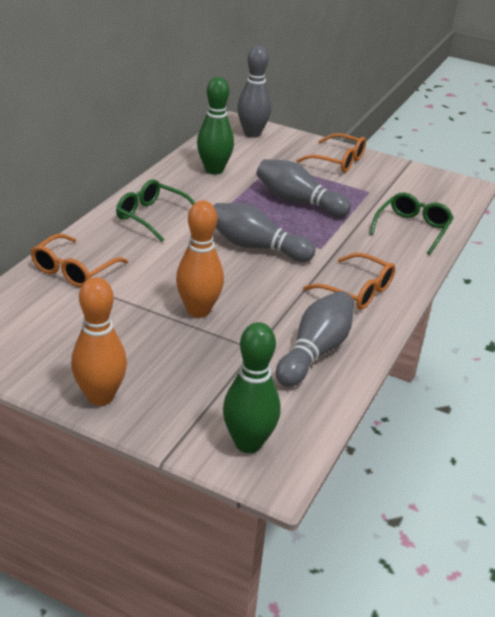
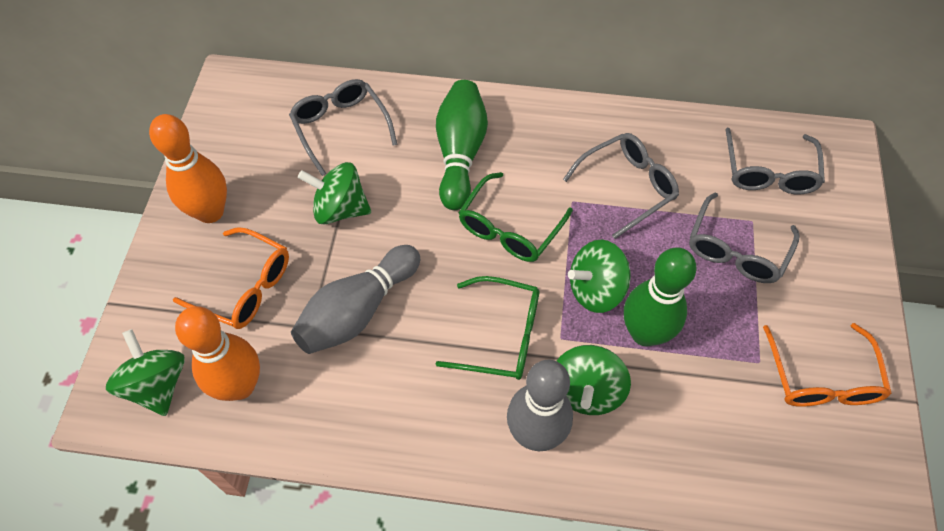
green spinning top: none = 0 -> [106,329,185,416] [298,162,371,224] [557,345,631,415] [568,239,631,313] = 4
grey bowling pin: [214,203,315,262] [237,46,271,138] [256,159,351,217] [276,291,354,387] = 4 -> [291,245,420,354] [507,360,573,451] = 2
grey glasses: none = 0 -> [289,79,397,176] [563,133,679,239] [689,192,800,283] [725,128,825,194] = 4
orange glasses: [31,234,128,288] [296,133,366,173] [303,253,395,310] = 3 -> [173,227,289,329] [763,323,892,407] = 2

